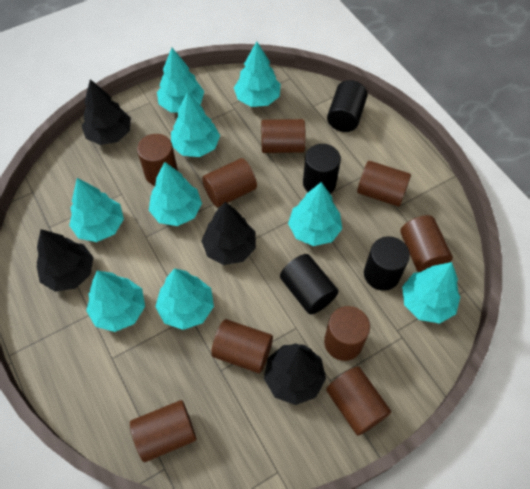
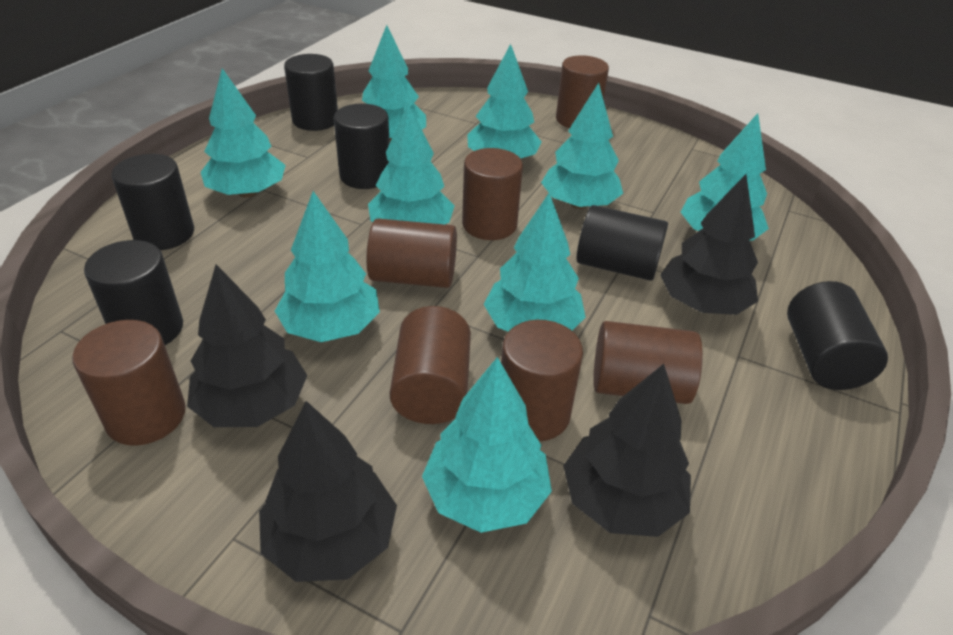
black cylinder: [280,254,338,315] [303,144,341,194] [327,80,368,132] [364,236,410,291] = 4 -> [84,240,183,345] [111,154,194,250] [284,54,338,131] [334,104,390,189] [576,205,668,281] [787,281,888,390] = 6
brown cylinder: [130,400,196,462] [137,134,178,186] [202,158,257,207] [211,319,273,373] [261,119,306,153] [324,306,370,361] [326,366,391,436] [357,161,411,207] [400,215,453,272] = 9 -> [72,320,185,446] [366,218,457,288] [390,306,471,424] [462,148,523,240] [501,320,583,441] [556,55,609,128] [593,321,703,404] = 7

